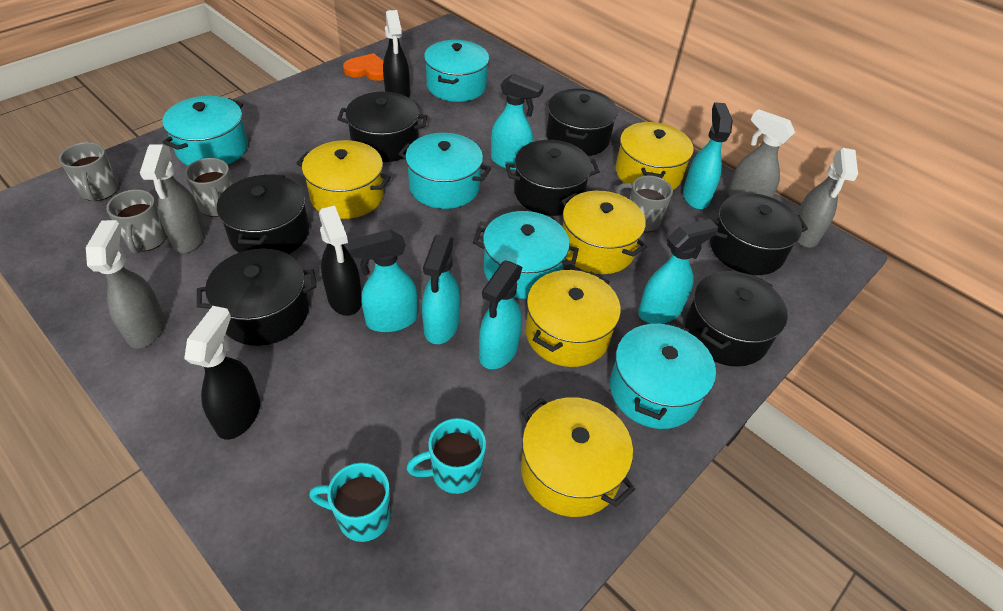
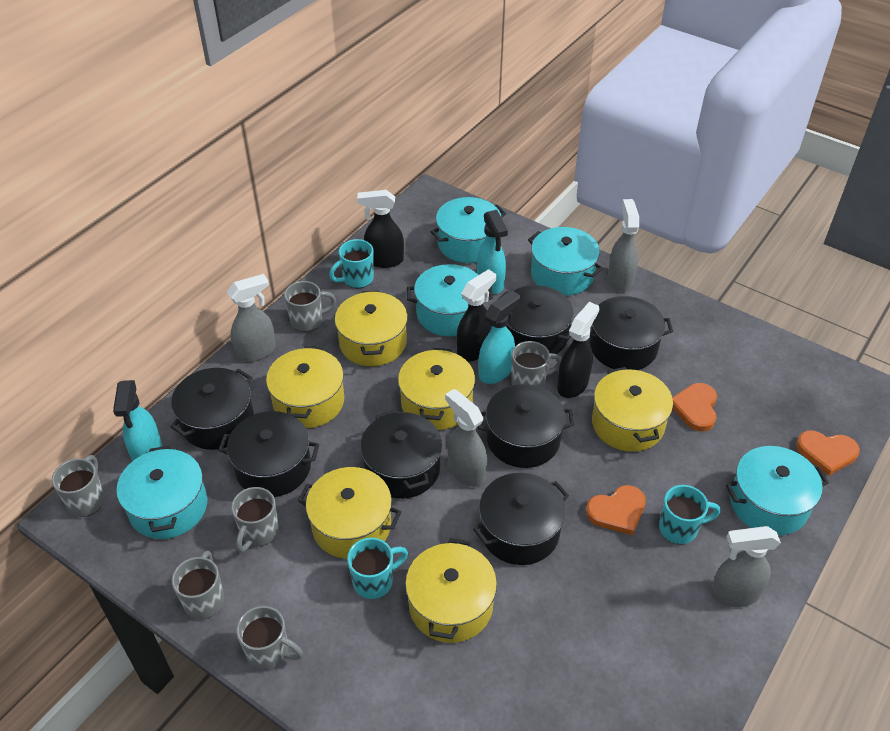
grey mug: [59,142,119,202] [106,189,167,254] [184,158,233,217] [615,175,673,232] = 4 -> [52,455,105,517] [172,551,224,619] [231,487,279,553] [236,606,303,670] [284,281,336,332] [511,341,562,388] = 6
orange heart: [343,53,384,81] = 1 -> [586,485,646,535] [672,383,717,431] [796,430,860,476] = 3
turquoise mug: [309,463,391,542] [406,418,486,494] = 2 -> [329,239,374,288] [347,538,408,599] [659,485,721,544] = 3
turquoise spray bottle: [348,230,418,332] [422,235,460,344] [479,260,522,369] [491,73,544,170] [638,219,718,324] [683,102,733,209] = 6 -> [113,380,162,461] [477,210,508,294] [479,290,520,384] = 3
yellow pot: [296,140,391,219] [521,397,635,517] [525,270,621,367] [561,191,647,274] [616,122,694,190] = 5 -> [266,346,344,428] [298,467,401,559] [335,290,408,366] [398,348,475,430] [405,538,497,643] [592,367,673,452] = 6

